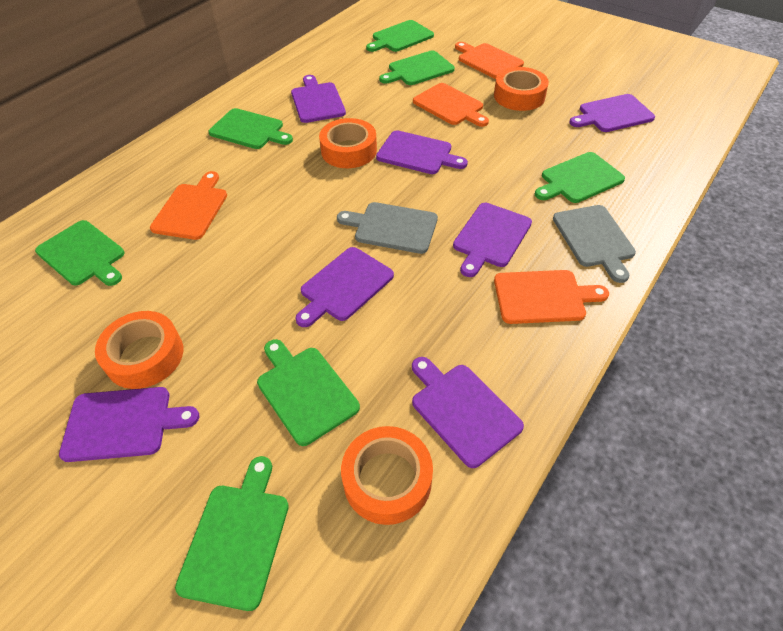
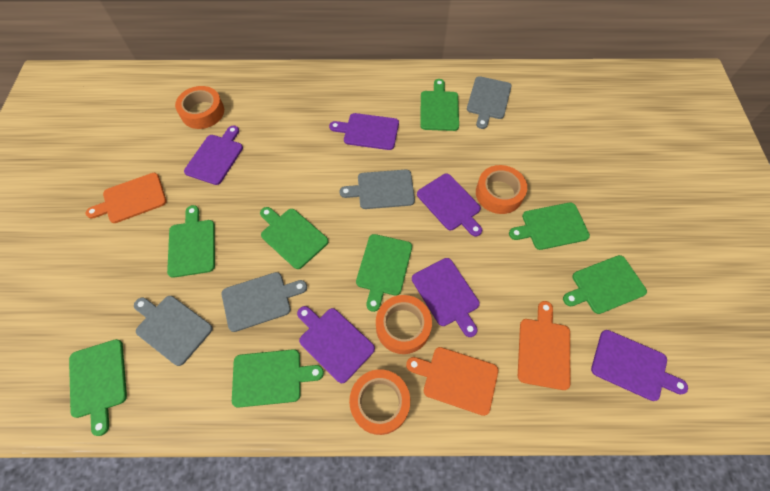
green cutting board: [35,220,124,286] [175,456,289,611] [208,108,293,149] [257,339,360,446] [366,20,434,52] [379,50,455,85] [535,152,625,203] = 7 -> [69,339,127,436] [167,205,215,278] [232,349,324,408] [260,207,328,269] [356,234,412,312] [420,79,459,131] [509,202,590,250] [563,255,647,314] = 8
grey cutting board: [337,202,438,254] [553,205,636,283] = 2 -> [134,296,213,366] [221,272,307,332] [339,170,415,209] [467,76,512,129] = 4
orange cutting board: [150,171,227,240] [413,83,489,127] [455,42,524,79] [494,270,609,324] = 4 -> [86,173,166,223] [406,347,498,416] [518,301,570,390] = 3
purple cutting board: [59,387,199,462] [291,75,346,123] [295,247,394,327] [376,130,468,174] [412,357,524,468] [453,203,532,277] [569,94,655,132] = 7 -> [184,125,243,185] [297,306,375,383] [329,113,399,150] [412,258,480,337] [417,174,482,237] [591,330,688,401] = 6

